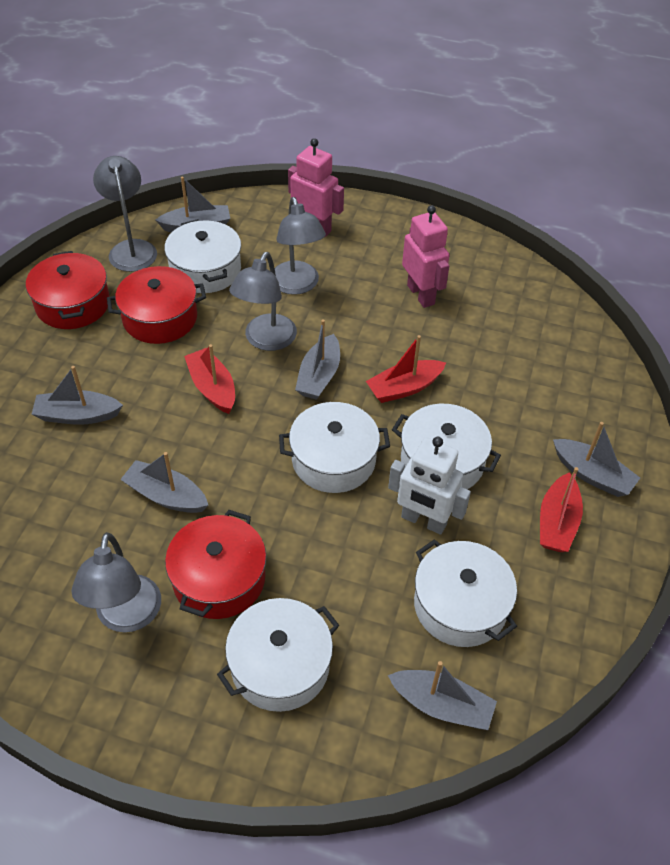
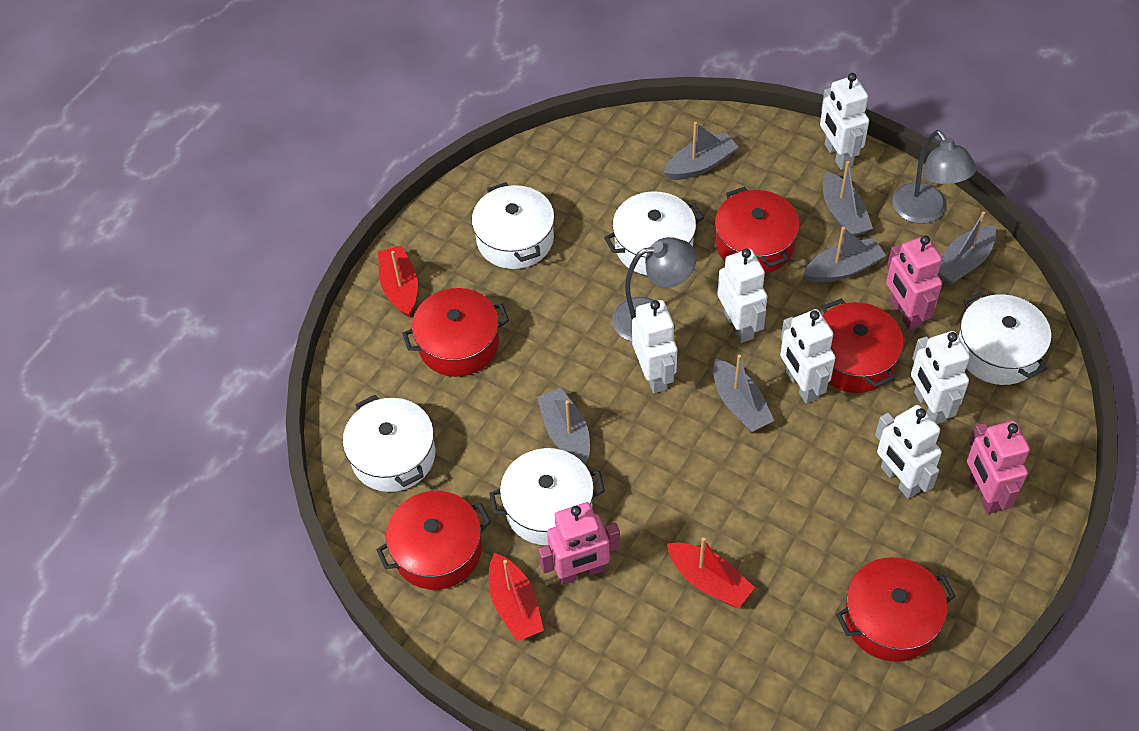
grey lamp: [71,532,161,633] [93,156,157,272] [229,252,297,351] [275,197,326,295] = 4 -> [612,237,697,342] [892,130,977,224] = 2
pink robot: [288,138,344,237] [402,205,450,308] = 2 -> [538,502,620,585] [886,235,942,331] [967,421,1030,514] = 3
red pot: [26,251,110,329] [107,266,206,344] [165,510,266,619] = 3 -> [376,491,491,590] [402,288,509,377] [715,187,799,274] [822,299,903,393] [836,557,956,662] = 5
white robot: [388,437,471,535] = 1 -> [632,300,677,393] [717,249,767,343] [780,309,836,404] [820,73,869,170] [875,405,942,499] [911,331,970,424] = 6

